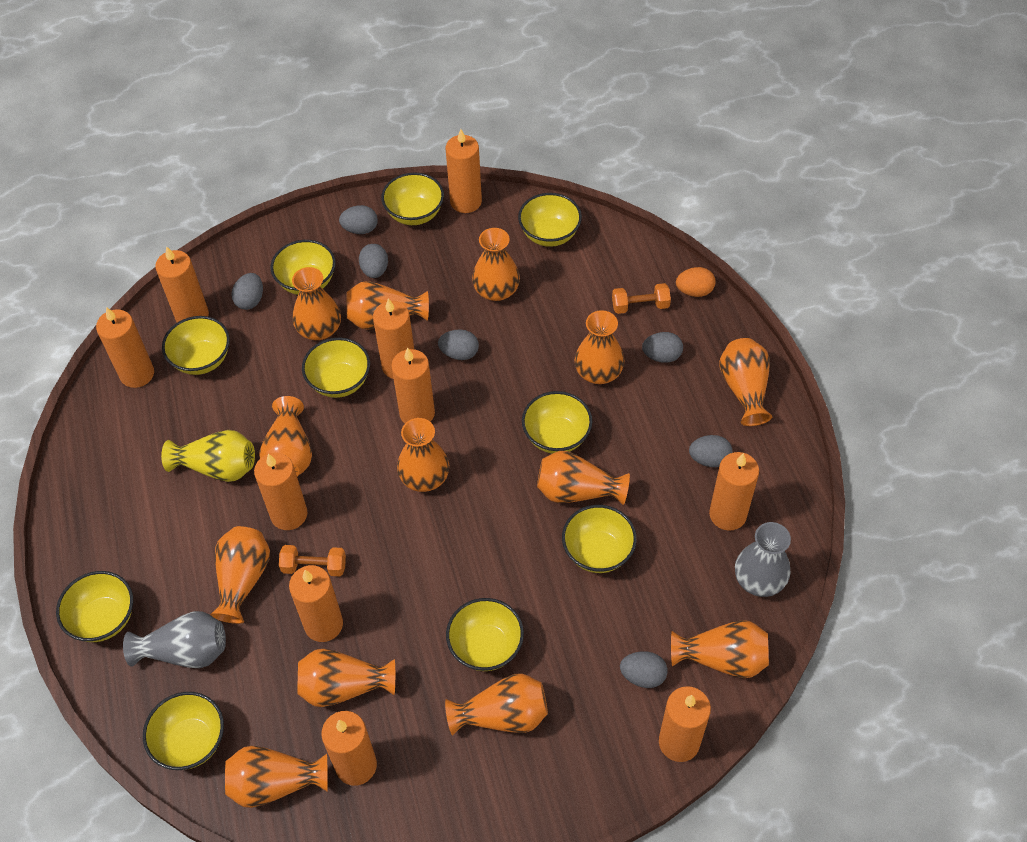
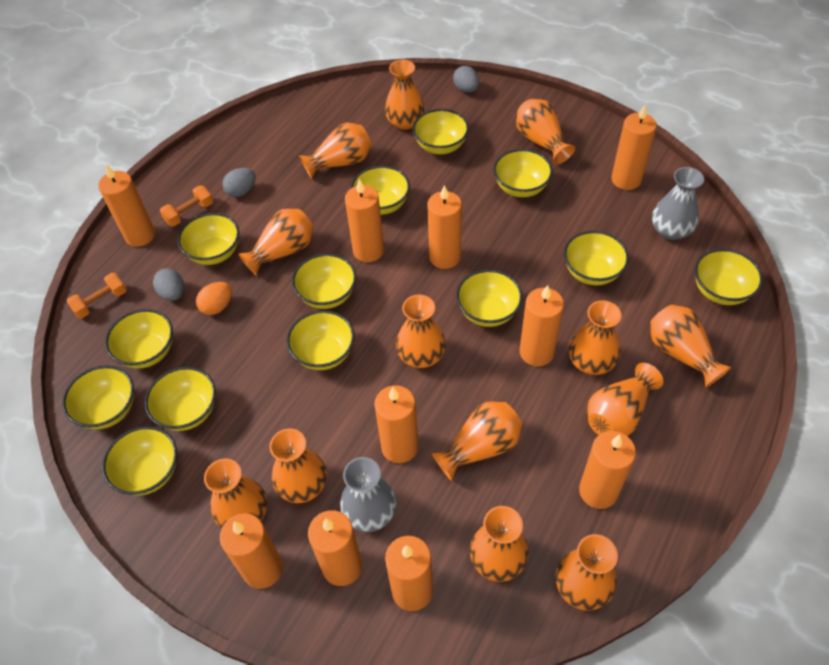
grey egg: [231,273,263,310] [339,205,378,234] [359,244,388,278] [438,329,479,360] [620,651,668,688] [642,332,683,363] [689,435,732,467] = 7 -> [153,268,184,301] [222,168,256,197] [453,66,479,93] = 3
yellow bowl: [56,571,133,642] [143,692,224,770] [162,316,230,375] [270,240,336,295] [302,338,370,398] [381,172,444,225] [446,598,524,671] [518,193,582,247] [522,391,592,454] [562,505,637,573] = 10 -> [62,365,134,429] [102,426,177,496] [105,309,173,368] [144,367,216,431] [177,213,239,265] [287,310,355,370] [292,254,356,309] [351,166,410,215] [413,109,469,154] [456,269,523,327] [493,149,553,197] [564,231,629,285] [695,249,763,305] = 13
yellow vase: [161,430,255,482] = 1 -> none = 0

